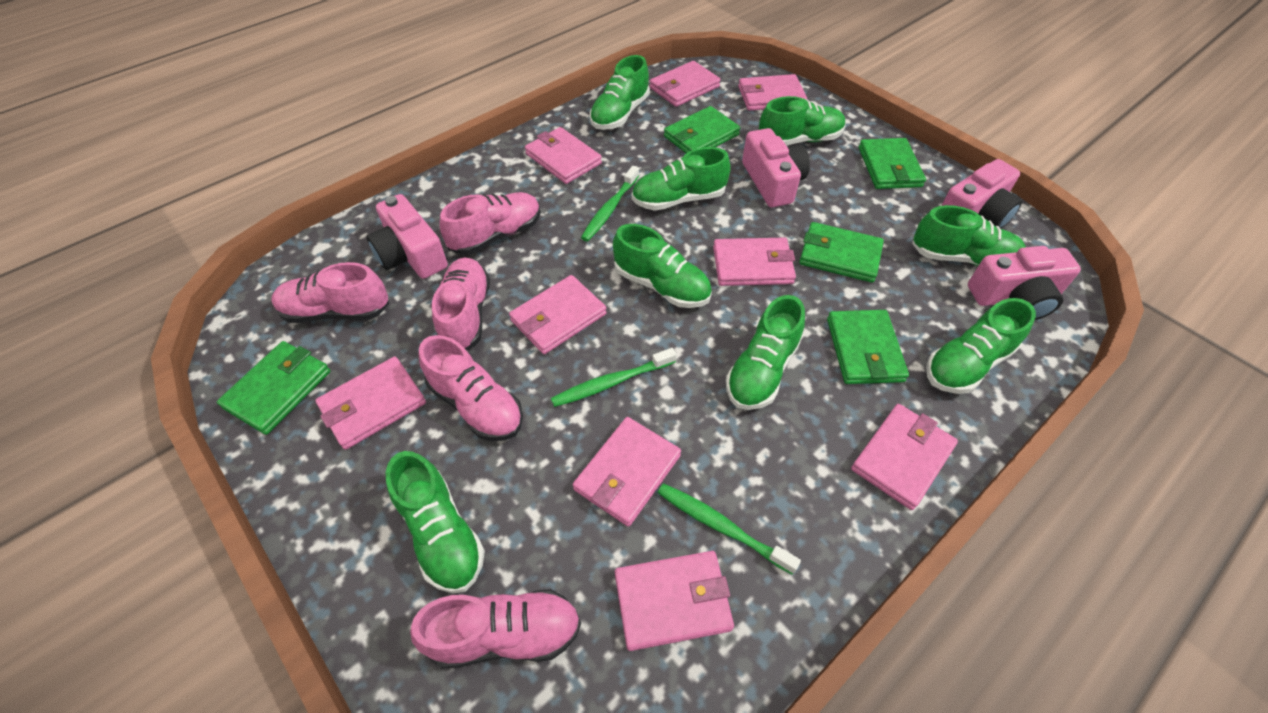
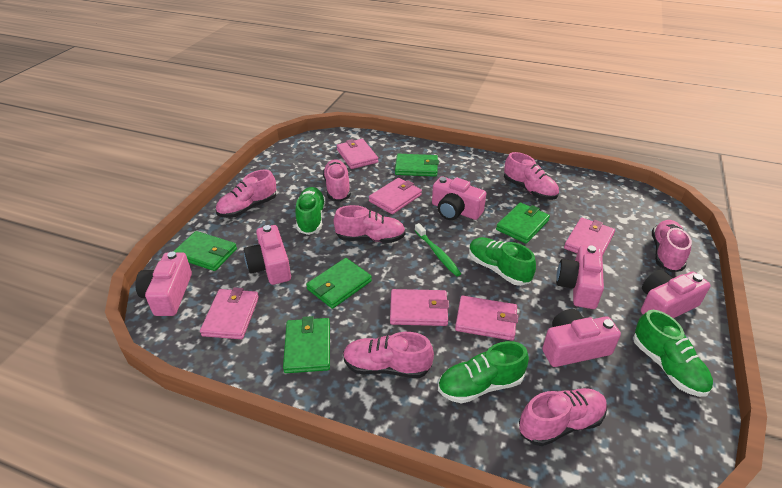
green shoe: [386,451,485,593] [590,55,650,130] [613,224,712,308] [632,147,731,211] [726,295,805,410] [759,96,845,146] [912,205,1026,266] [926,298,1036,394] = 8 -> [295,187,326,235] [438,341,529,404] [469,237,536,286] [633,310,713,397] = 4
green toothbrush: [551,348,677,407] [581,166,639,241] [658,483,801,574] = 3 -> [415,223,461,277] = 1
pink camera: [367,194,448,279] [742,128,810,207] [941,159,1022,229] [968,246,1081,320] = 4 -> [135,251,192,316] [244,225,291,285] [432,176,486,220] [542,309,621,367] [556,245,604,309] [641,270,710,318] = 6
pink shoe: [271,262,389,323] [410,589,581,669] [419,335,523,441] [432,258,490,350] [439,192,541,255] = 5 -> [216,169,276,218] [323,160,351,202] [334,205,406,243] [343,332,434,378] [504,152,559,200] [519,388,607,446] [652,220,692,272] = 7
pink wallet: [315,357,426,450] [509,275,607,354] [525,127,602,184] [573,417,681,527] [615,551,734,651] [649,61,721,107] [713,238,796,286] [738,74,807,111] [851,404,958,510] = 9 -> [200,287,259,339] [337,139,378,169] [369,178,422,214] [390,289,449,326] [455,296,518,341] [564,218,615,256] = 6

